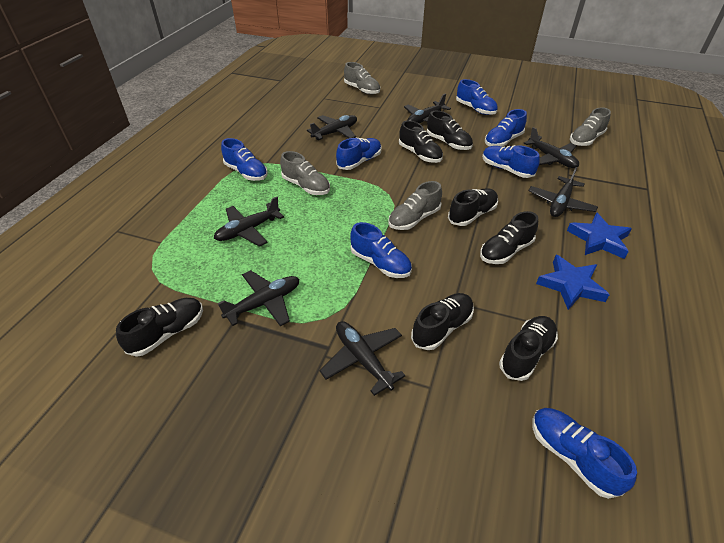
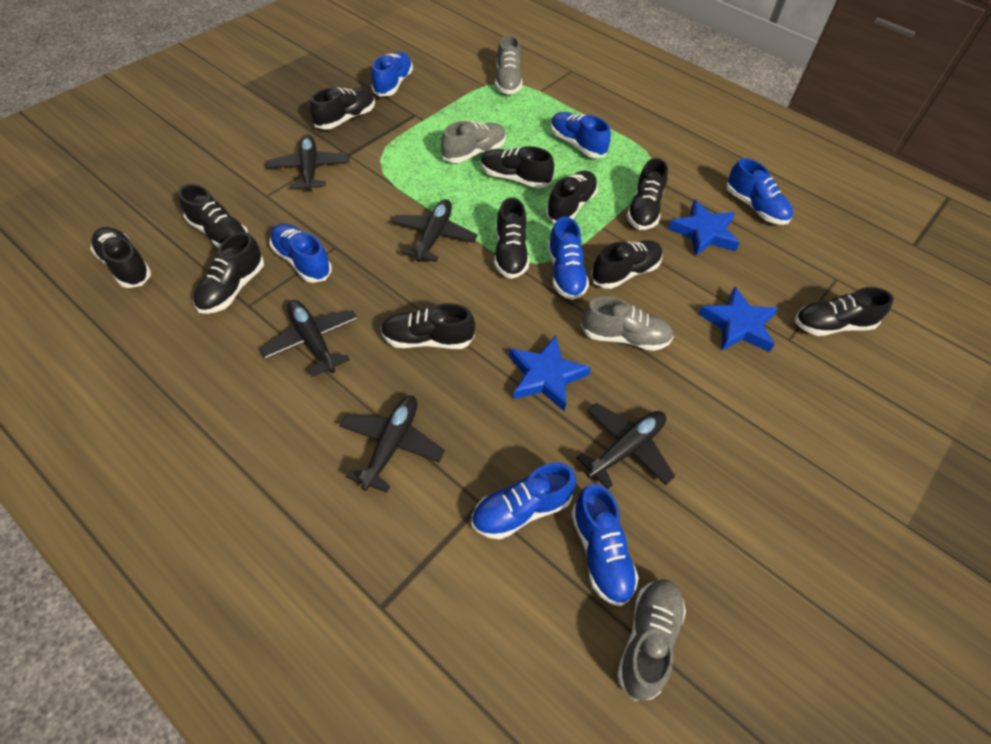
black plane: [214,197,284,247] [217,270,299,326] [307,115,357,140] [320,321,406,396] [404,93,451,123] [523,127,579,168] [528,167,598,217] = 7 -> [260,300,358,377] [267,134,349,191] [339,395,445,493] [392,199,478,262] [576,403,675,489] = 5
black shoe: [116,298,203,357] [399,120,443,163] [411,293,474,350] [427,111,473,150] [448,188,498,226] [480,211,538,264] [499,316,558,381] = 7 -> [90,227,151,288] [178,184,248,248] [193,232,264,314] [310,87,375,129] [380,303,475,349] [481,146,554,188] [494,198,529,279] [546,170,598,223] [591,240,663,289] [627,158,668,230] [795,287,894,336] = 11
blue star: [536,255,610,310] [567,212,632,259] = 2 -> [509,336,591,411] [668,200,740,256] [698,286,778,352] = 3

